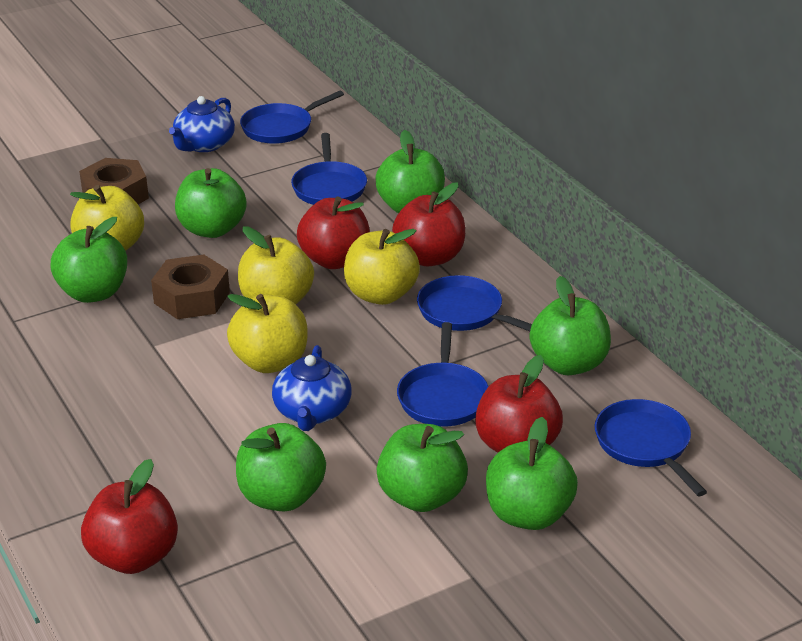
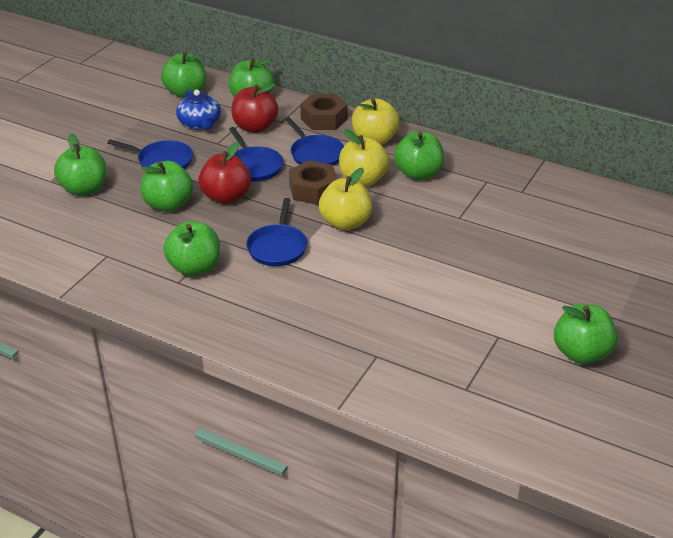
blue pan: [240,91,344,144] [291,133,367,205] [397,322,489,427] [417,275,532,331] [595,399,707,496] = 5 -> [107,139,193,169] [229,127,283,181] [246,198,307,266] [285,117,344,166] = 4
blue teapot: [169,96,235,152] [272,345,352,431] = 2 -> [176,89,221,130] = 1
red apple: [81,459,178,574] [297,197,370,269] [392,183,465,266] [475,355,563,452] = 4 -> [199,142,251,204] [231,84,279,133] = 2
yellow apple: [70,185,144,251] [227,294,307,373] [238,227,314,304] [344,229,420,305] = 4 -> [319,168,372,231] [339,129,390,187] [352,98,400,145] = 3

